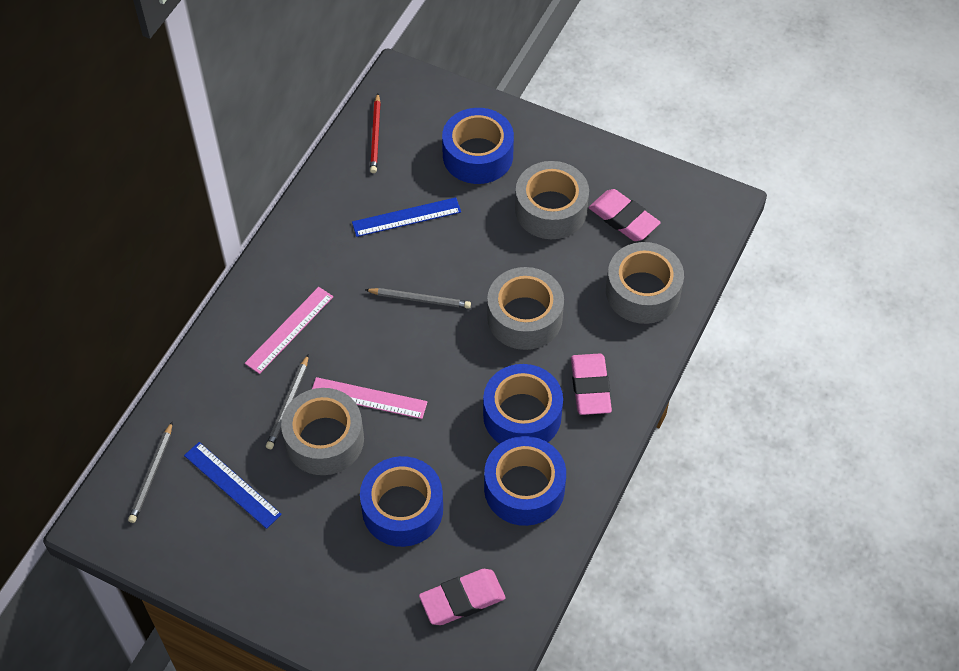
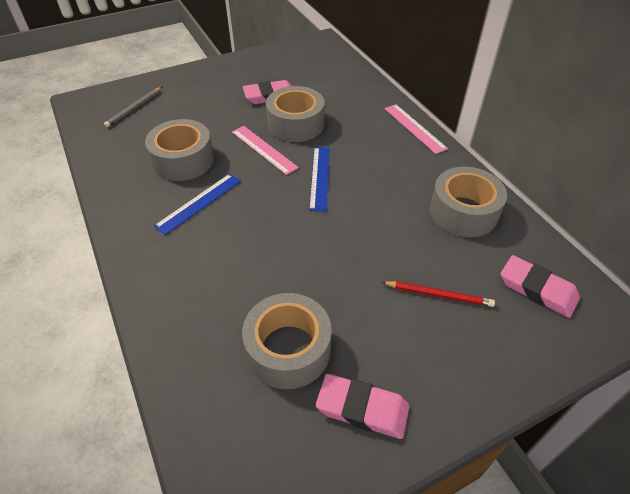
blue tape: [360,456,443,547] [442,108,514,184] [483,364,563,444] [484,436,566,526] = 4 -> none = 0
grey pencil: [128,421,173,523] [266,354,309,449] [365,288,471,309] = 3 -> [104,87,162,127] = 1

